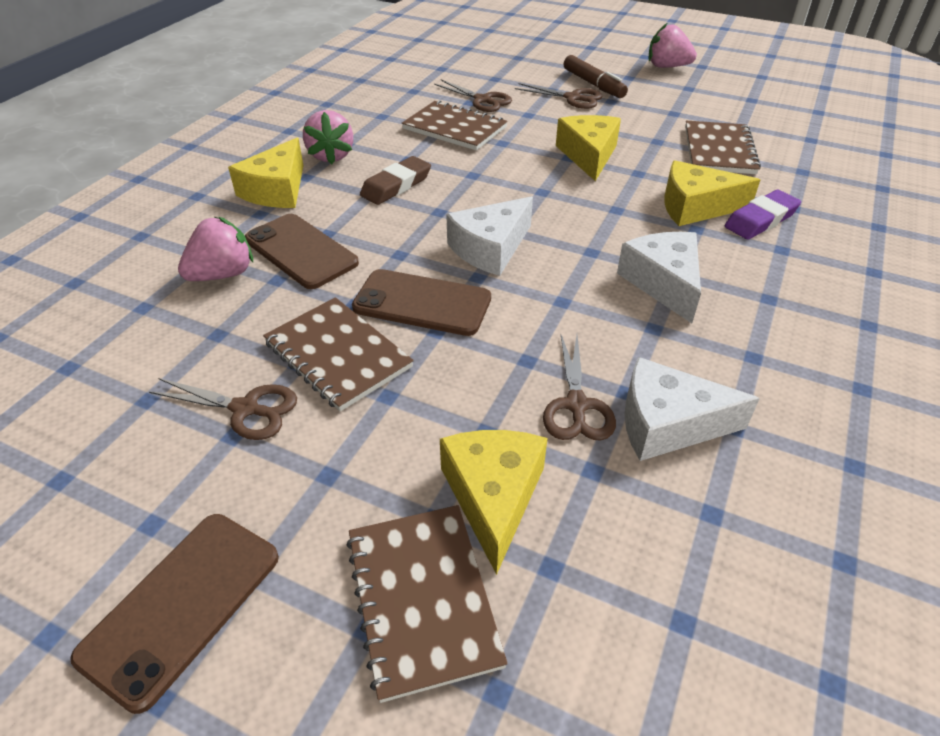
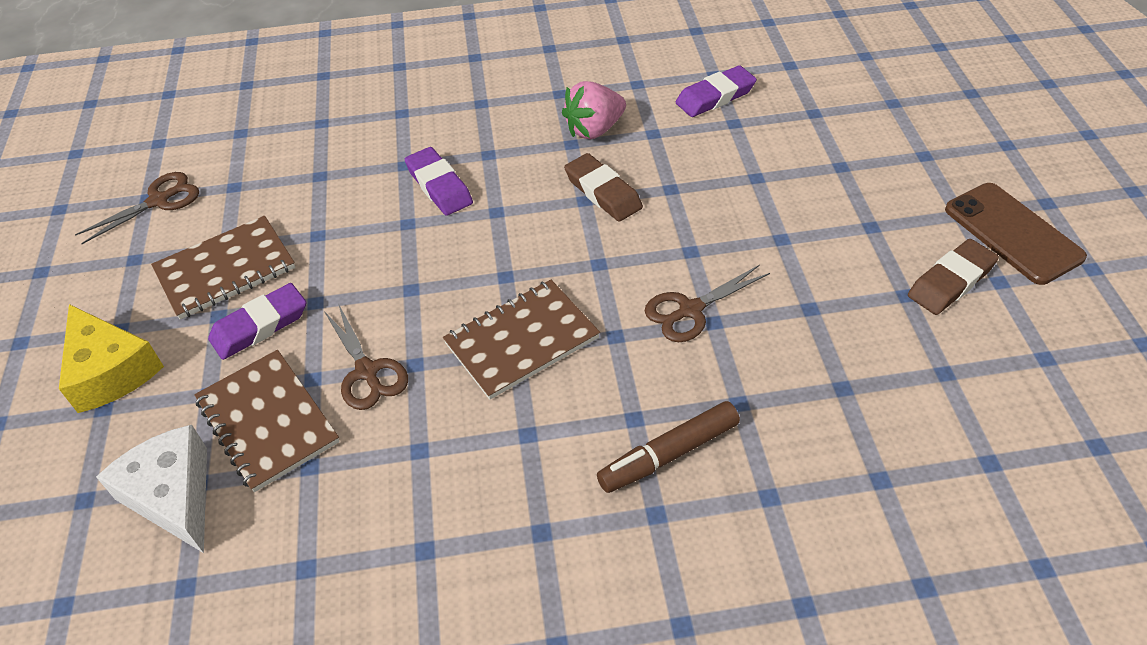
brown eraser: [360,156,431,205] = 1 -> [564,153,643,222] [908,239,999,315] = 2
brown notebook: [263,297,414,411] [346,505,508,703] [402,100,508,150] [685,121,761,174] = 4 -> [151,216,295,319] [194,350,340,492] [443,280,600,400] = 3
brown phone: [70,514,279,714] [245,214,359,289] [352,269,491,336] = 3 -> [945,183,1087,285] = 1
brown scissors: [149,378,297,440] [434,80,512,112] [515,83,603,109] [543,335,616,441] = 4 -> [75,172,199,244] [324,303,408,410] [645,265,770,342] = 3
pink strawberry: [178,217,253,281] [303,110,353,164] [649,23,697,68] = 3 -> [562,81,626,139] = 1
purple eraser: [725,190,801,239] = 1 -> [208,283,306,360] [405,147,473,216] [676,65,757,117] = 3
white cheese: [446,196,533,276] [617,232,701,323] [624,357,760,461] = 3 -> [96,425,207,553] = 1
yellow cheese: [228,138,304,208] [440,430,548,575] [556,115,621,181] [664,160,760,226] = 4 -> [59,304,164,413] = 1

